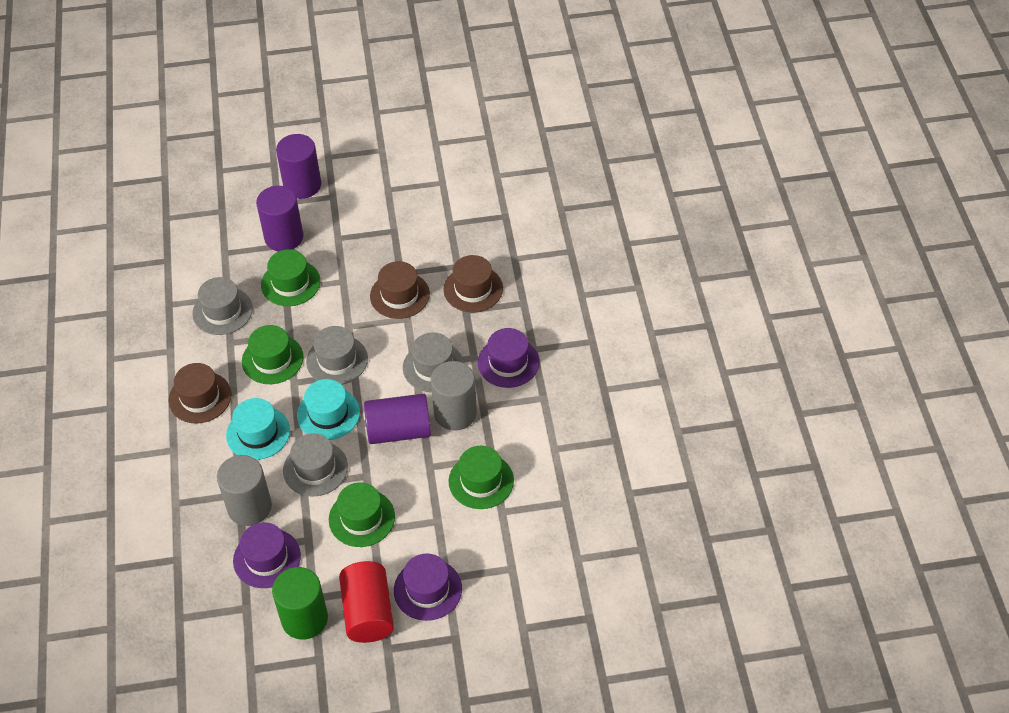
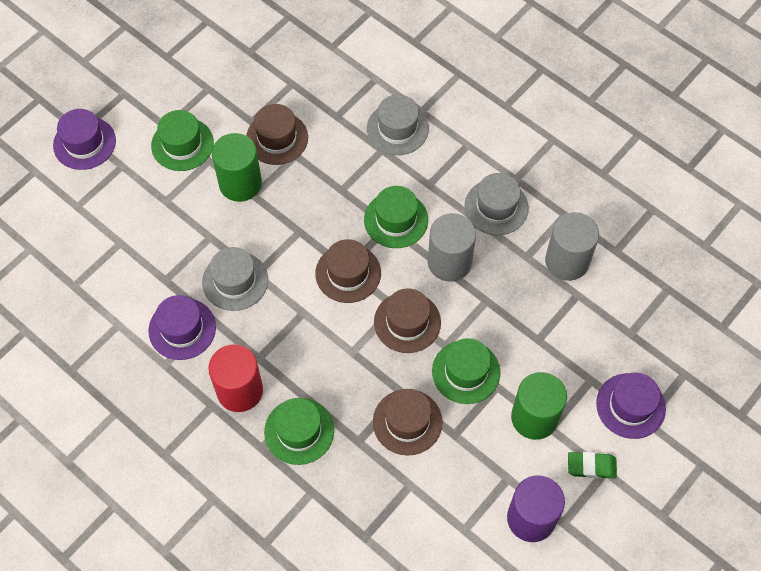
brown hat: [169,363,231,424] [370,261,430,319] [443,255,503,312] = 3 -> [246,104,308,165] [315,239,381,303] [373,389,443,456] [374,288,441,353] = 4
green cylinder: [272,567,328,640] = 1 -> [212,133,262,202] [511,372,567,440] = 2
green eraser: none = 0 -> [568,452,617,479] = 1
grey hat: [192,277,253,335] [283,433,348,497] [306,326,368,385] [403,332,464,392] = 4 -> [202,247,268,311] [367,94,429,155] [464,173,529,235] = 3
purple cylinder: [256,186,304,251] [276,134,321,199] [364,394,431,444] = 3 -> [507,476,565,542] = 1
turquoise hat: [226,398,290,460] [297,379,360,440] = 2 -> none = 0

